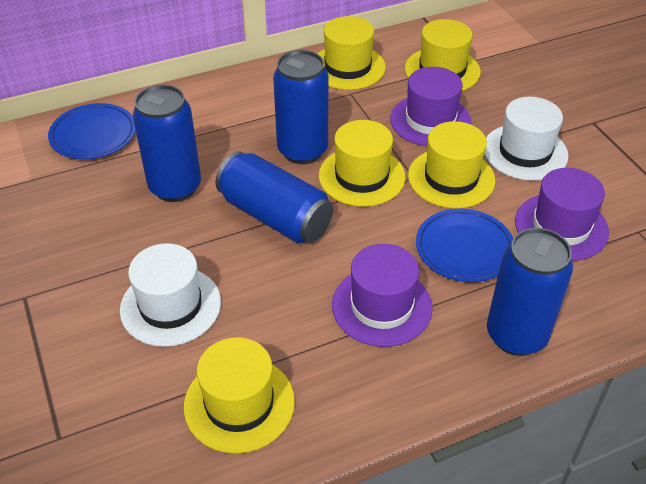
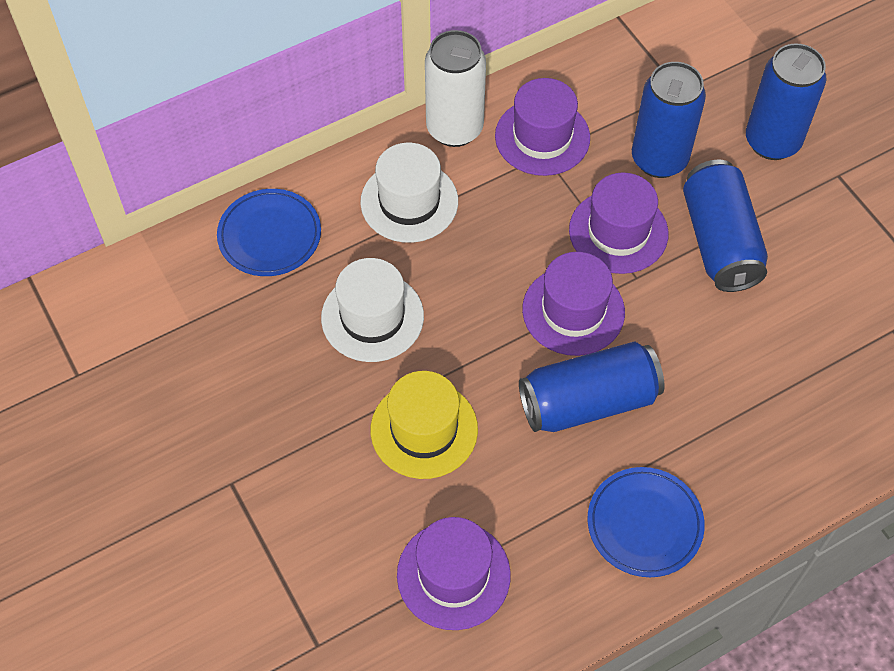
purple hat: [332,244,433,347] [390,67,472,146] [515,168,609,261] = 3 -> [397,517,511,630] [495,78,590,176] [522,252,625,356] [569,172,668,274] = 4
white can: none = 0 -> [425,30,486,147] = 1
yellow hat: [184,337,295,454] [317,16,386,90] [319,120,405,207] [405,19,481,91] [408,121,495,209] = 5 -> [371,371,478,479] = 1

